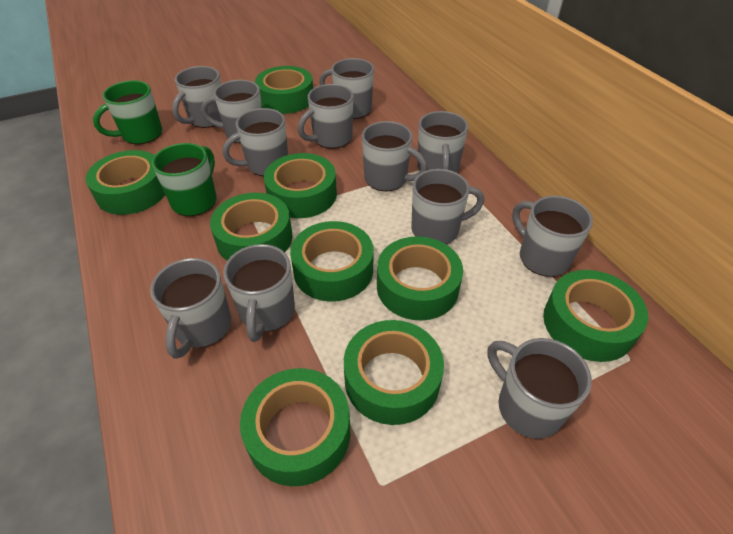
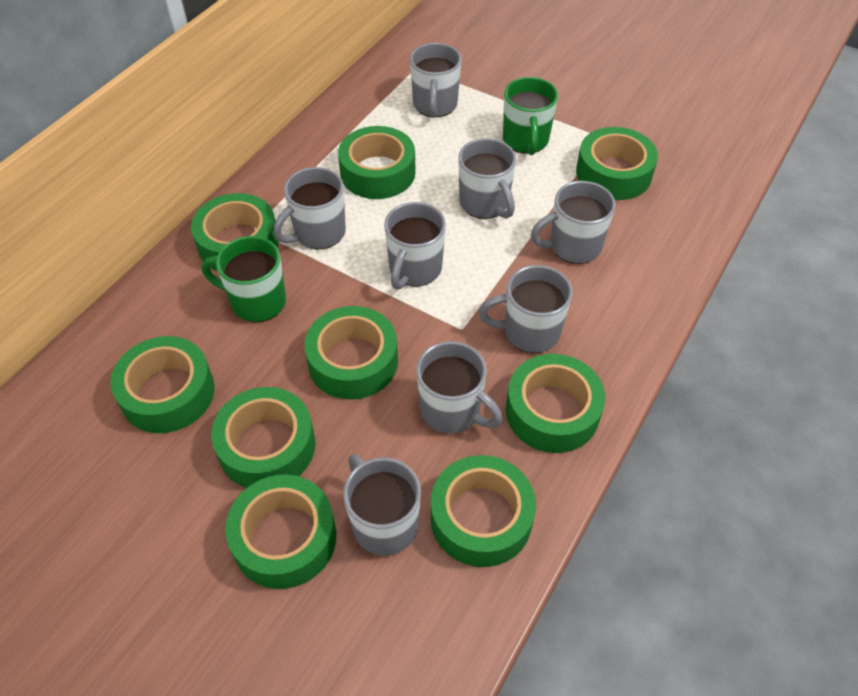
grey mug: [150,258,231,359] [172,66,222,128] [201,80,262,143] [223,108,288,176] [223,244,295,342] [298,84,354,149] [319,58,374,119] [362,121,427,191] [411,169,484,244] [417,111,468,173] [488,338,592,439] [512,196,593,277] = 12 -> [273,167,346,249] [343,454,421,556] [384,202,446,290] [410,43,461,118] [416,341,502,433] [459,138,516,219] [479,265,573,353] [531,181,615,264] = 8

